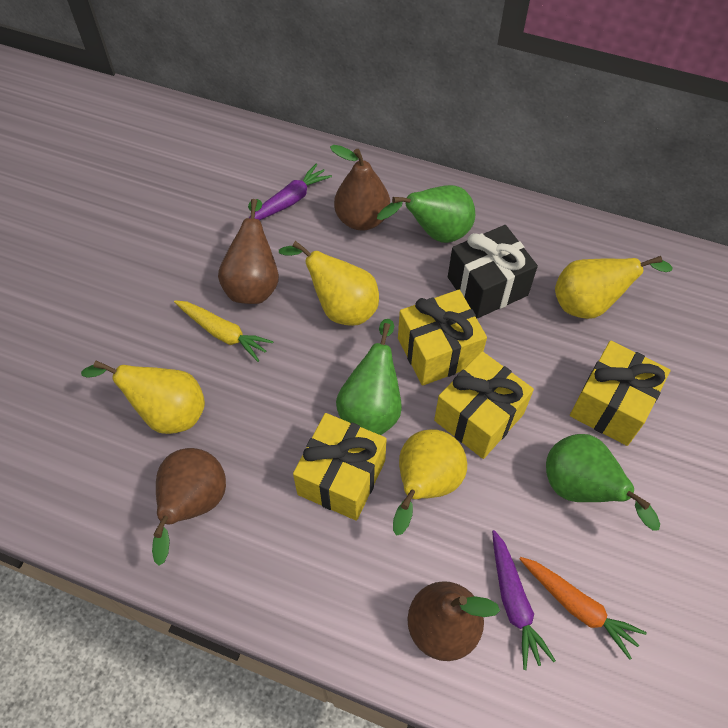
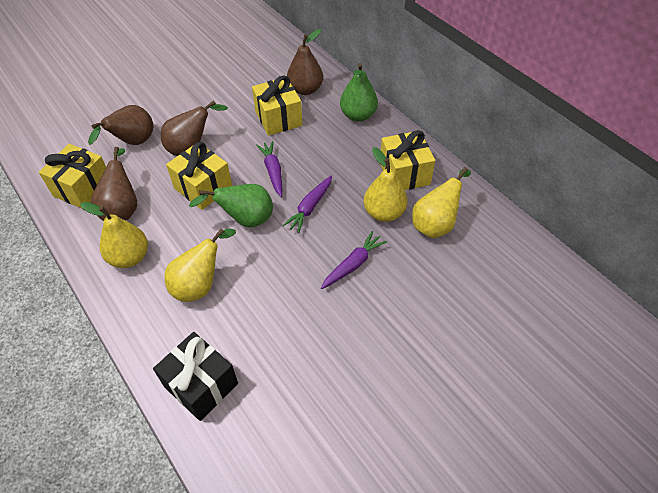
green pear: [336,319,402,435] [377,185,475,243] [546,434,660,531] = 3 -> [189,184,273,227] [340,63,378,121] = 2
orange carrot: [520,557,647,660] = 1 -> none = 0
purple carrot: [249,163,332,220] [492,530,556,670] = 2 -> [256,141,282,197] [282,176,332,233] [321,231,387,289] = 3
yellow carrot: [174,300,274,362] = 1 -> none = 0

